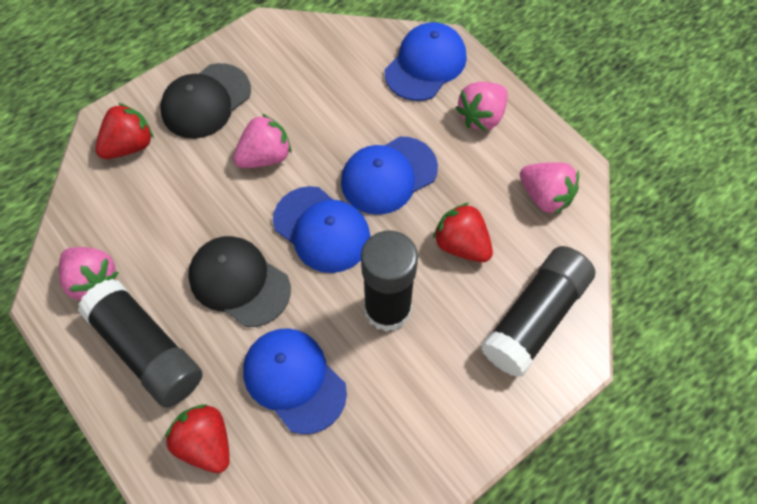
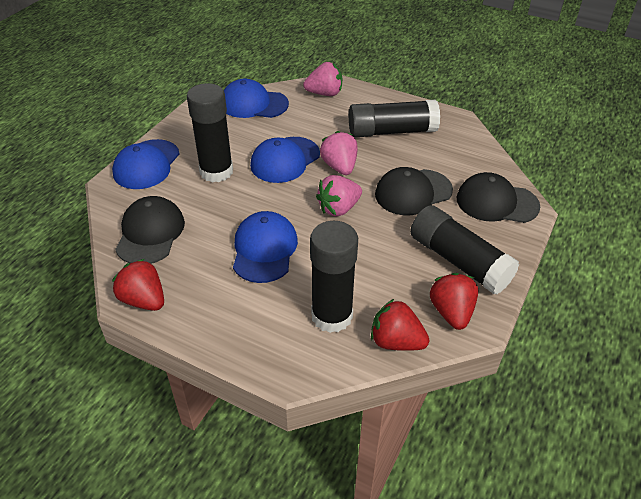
black cap: [160,63,251,139] [188,236,291,327] = 2 -> [115,196,185,264] [375,167,453,215] [457,172,540,223] = 3
black glue stick: [78,279,203,408] [361,230,418,332] [481,246,595,377] = 3 -> [187,83,233,182] [310,221,358,333] [349,100,440,137] [410,205,519,295] = 4
pink strawberry: [59,247,119,300] [233,114,291,168] [456,82,508,132] [520,162,579,215] = 4 -> [303,62,342,96] [316,175,362,217] [320,131,358,175] = 3

